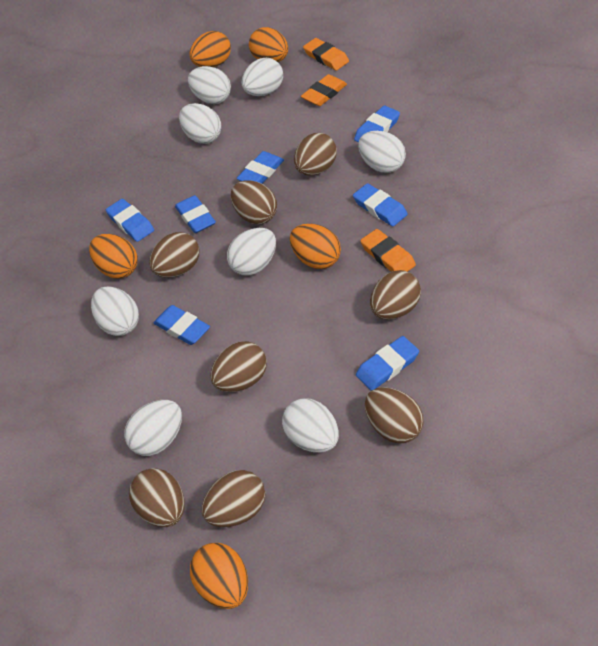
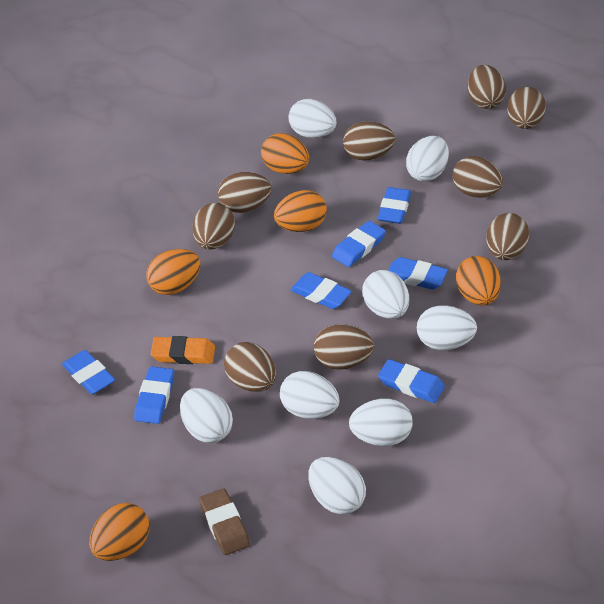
brown egg: [129,468,185,527] [149,232,199,278] [202,470,265,527] [210,341,267,392] [231,180,277,224] [294,133,337,175] [365,387,424,444] [370,270,421,320] = 8 -> [193,203,235,250] [218,172,272,213] [224,342,276,392] [314,324,374,370] [343,121,395,161] [452,156,503,198] [468,65,506,109] [486,213,529,260] [507,87,546,129] = 9
brown eraser: none = 0 -> [199,488,250,555] = 1
orange eraser: [301,74,347,106] [303,38,349,70] [360,229,416,272] = 3 -> [151,336,215,364] = 1

